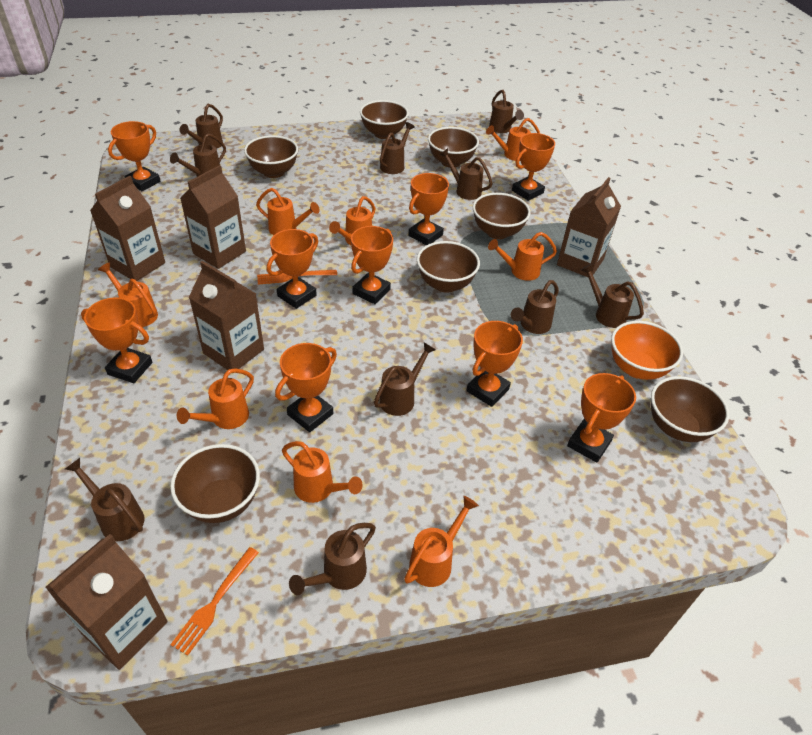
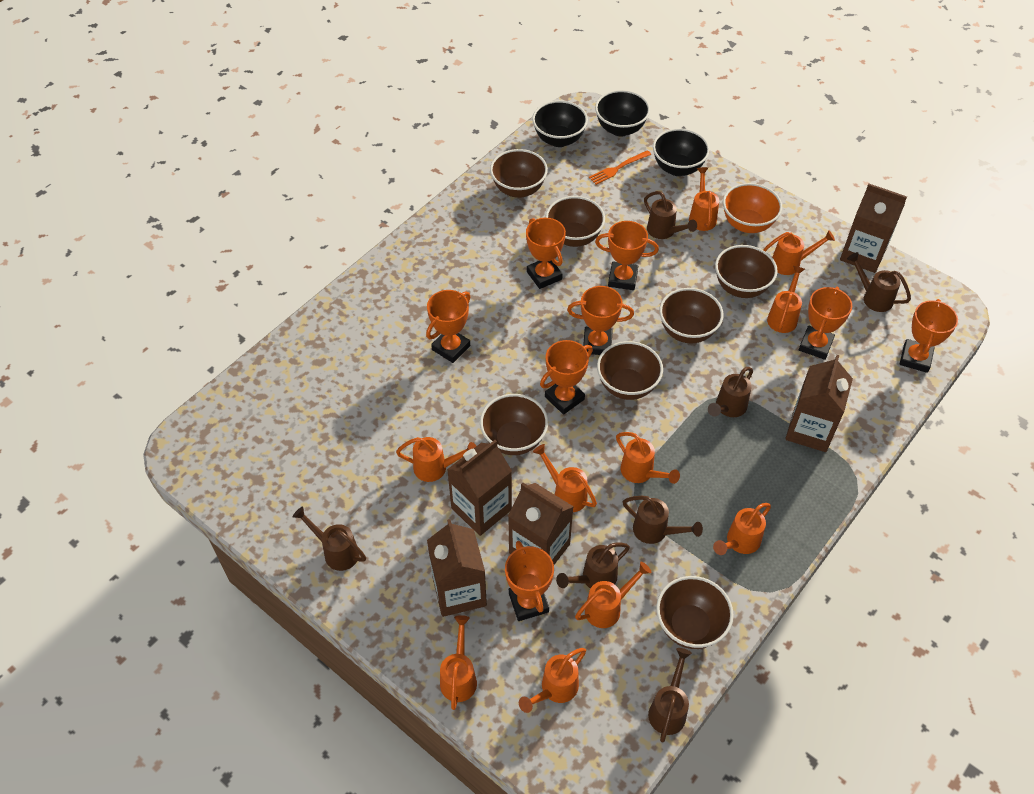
black bowl: none = 0 -> [532,100,588,147] [595,90,650,136] [653,128,710,176] = 3
brown watering can: [65,458,145,541] [170,133,226,177] [179,104,223,149] [289,523,376,595] [374,343,436,416] [380,122,415,174] [439,148,493,200] [489,90,524,133] [511,280,559,334] [581,264,644,328] = 10 -> [292,506,366,571] [556,542,630,589] [623,496,703,544] [644,191,697,239] [648,648,692,742] [708,367,753,417] [847,252,911,312] = 7
orange fork: [170,547,259,656] [257,270,337,285] = 2 -> [589,150,651,185] = 1
orange trophy: [81,297,153,383] [108,121,161,191] [267,229,318,309] [275,343,337,432] [351,226,393,304] [408,173,449,245] [466,321,523,407] [512,133,555,201] [567,373,636,462] = 9 -> [426,290,470,363] [505,541,554,621] [526,218,566,289] [540,340,593,414] [567,286,634,355] [595,221,659,290] [799,287,852,360] [900,299,958,373] = 8
orange watering can: [98,262,158,327] [177,368,254,429] [256,188,320,235] [282,441,363,503] [329,196,376,245] [404,496,479,587] [486,118,540,161] [488,232,557,281] = 8 -> [396,437,476,482] [440,615,477,710] [519,648,586,713] [533,444,597,512] [575,562,652,628] [616,432,680,484] [689,167,719,231] [713,503,771,555] [763,230,835,275] [767,266,805,333] = 10

